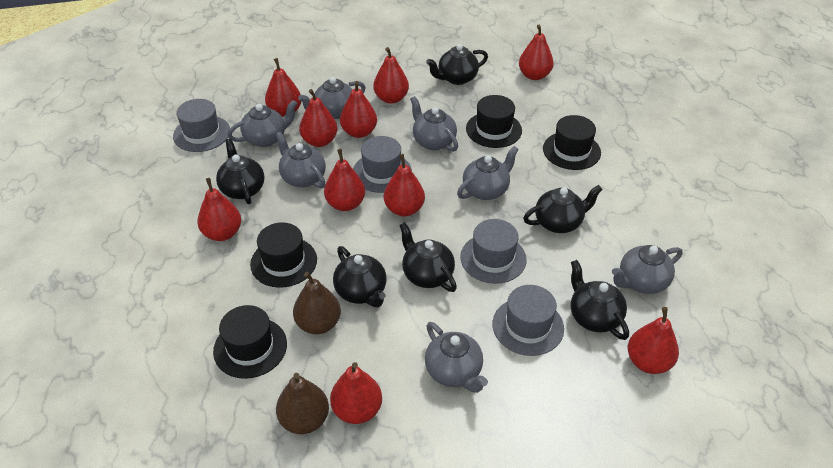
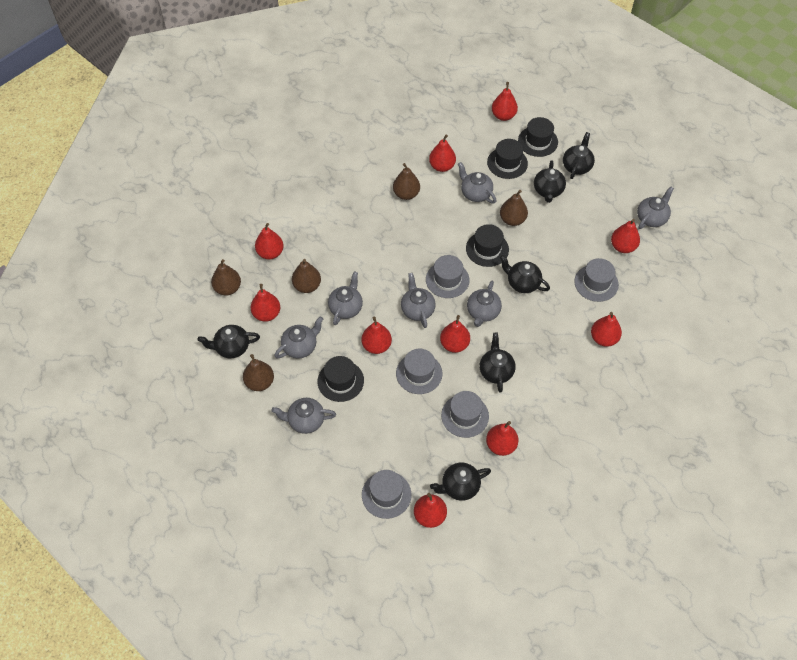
brown pear: [276,373,329,434] [293,272,341,334] = 2 -> [211,259,241,295] [243,354,274,391] [292,259,321,293] [393,163,420,200] [500,190,528,226] = 5
grey hat: [173,99,230,152] [353,136,412,193] [460,219,527,284] [493,285,564,356] = 4 -> [362,470,411,519] [396,349,442,394] [426,255,470,298] [441,391,489,438] [575,258,619,302] = 5

